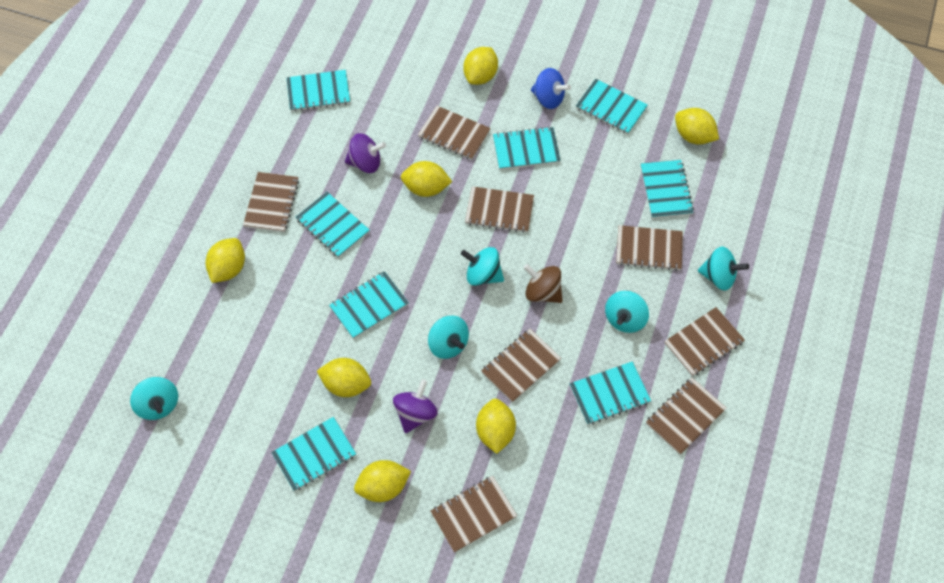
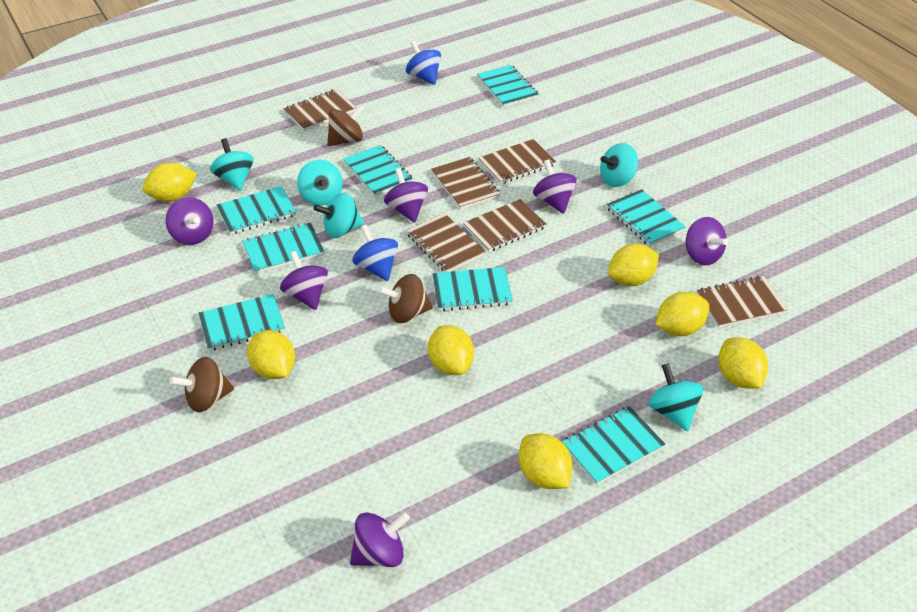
blue spinning top: [531,68,571,109] = 1 -> [352,225,398,281] [406,41,441,85] = 2
brown notebook: [243,172,299,232] [418,106,491,160] [431,476,517,553] [465,186,534,233] [481,329,561,403] [616,225,683,271] [646,378,727,455] [664,307,745,376] = 8 -> [284,89,357,131] [407,213,485,272] [431,157,500,209] [463,199,547,252] [479,139,556,184] [697,276,788,328] = 6
brown spinning top: [523,264,563,303] = 1 -> [170,357,234,412] [327,105,365,146] [379,274,433,323] = 3
purple spinning top: [345,133,386,173] [393,379,438,433] = 2 -> [166,197,214,245] [280,251,328,310] [350,512,410,567] [384,168,428,223] [533,160,577,214] [686,217,728,265] = 6

